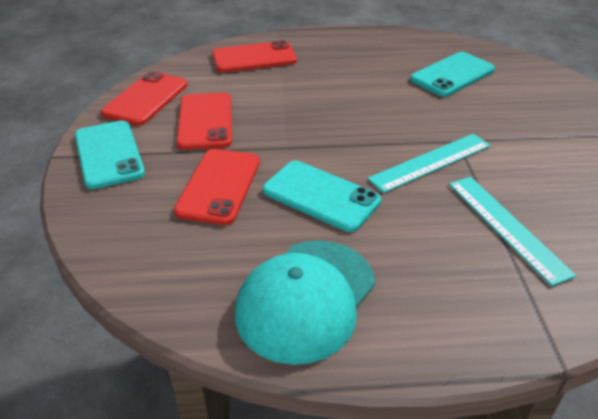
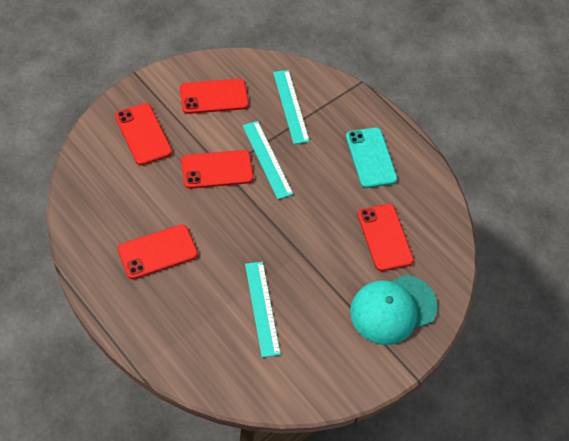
red phone: [101,71,188,126] [174,149,260,225] [176,93,232,150] [212,40,297,73] = 4 -> [115,103,172,165] [118,225,198,279] [180,79,249,114] [181,150,254,189] [358,204,414,271] = 5
turquoise phone: [75,120,145,189] [263,161,381,232] [410,52,495,97] = 3 -> [346,127,398,188] = 1
turquoise ruler: [368,134,491,193] [449,177,576,286] = 2 -> [243,121,293,199] [245,262,281,358] [273,70,310,144] = 3

